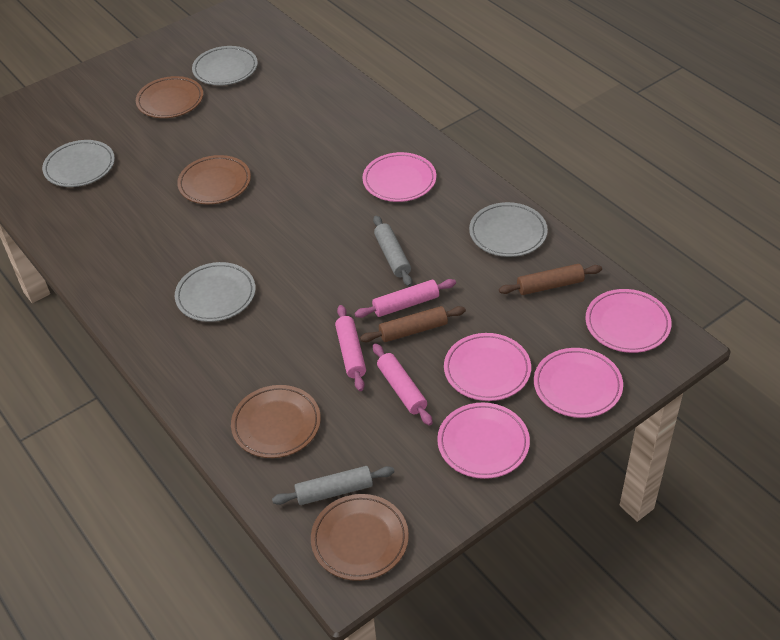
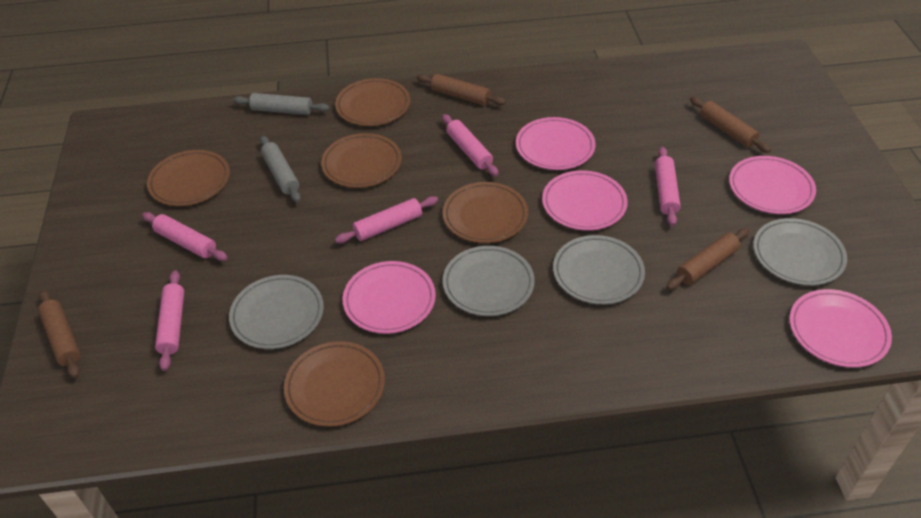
brown plate: [136,76,203,118] [177,155,251,204] [231,385,321,458] [311,494,409,581] = 4 -> [147,150,230,206] [284,341,385,427] [321,133,402,188] [335,78,410,126] [443,182,528,243] = 5
brown rolling pin: [360,306,466,342] [499,264,602,295] = 2 -> [38,290,80,378] [417,74,506,105] [666,228,749,290] [690,97,771,153] = 4
pink rolling pin: [335,305,366,391] [355,279,456,318] [373,343,433,426] = 3 -> [142,212,228,261] [155,270,184,371] [335,196,438,243] [442,114,499,176] [655,147,681,226] = 5

